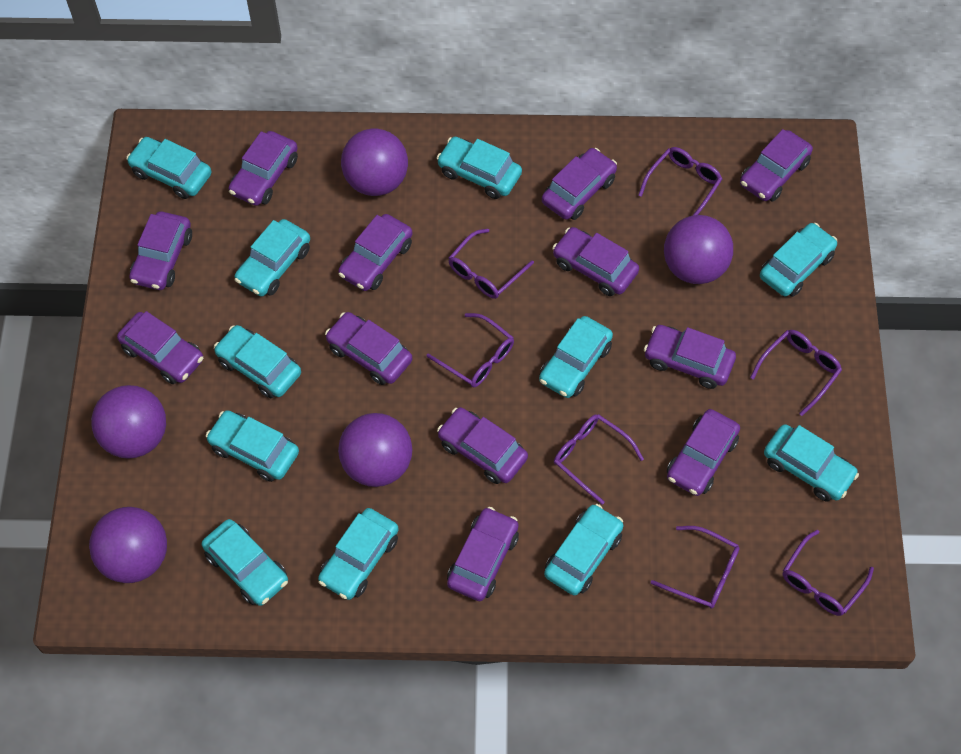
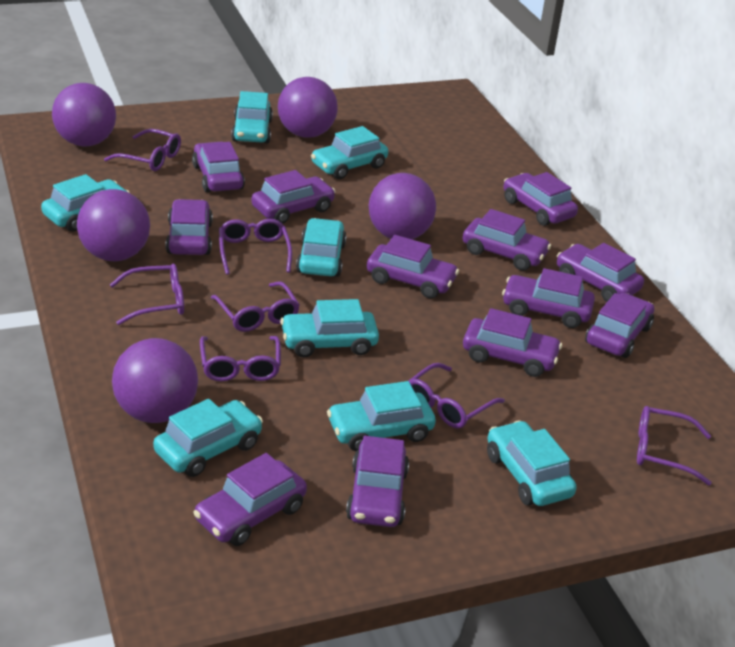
turquoise car: [126,137,211,199] [202,519,288,606] [206,410,299,482] [214,325,301,398] [234,219,310,297] [318,508,399,600] [437,137,522,199] [539,316,613,398] [544,504,623,596] [760,223,837,297] [764,424,859,501] = 11 -> [41,174,130,232] [153,399,263,477] [231,91,273,144] [280,299,379,358] [296,218,347,277] [311,126,388,179] [327,381,436,451] [487,420,577,506] = 8

